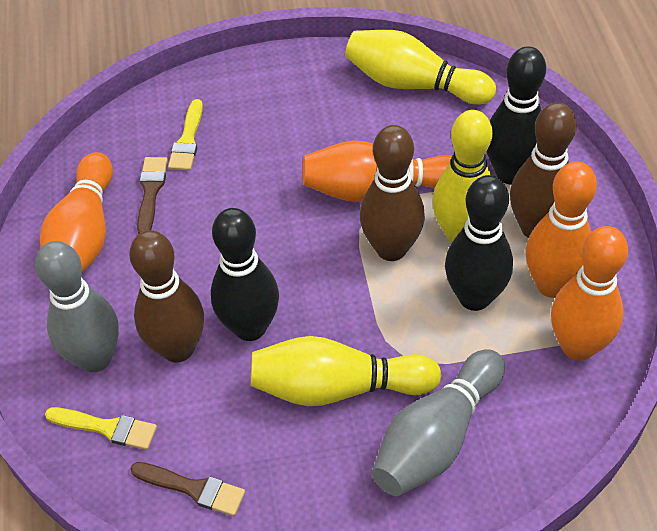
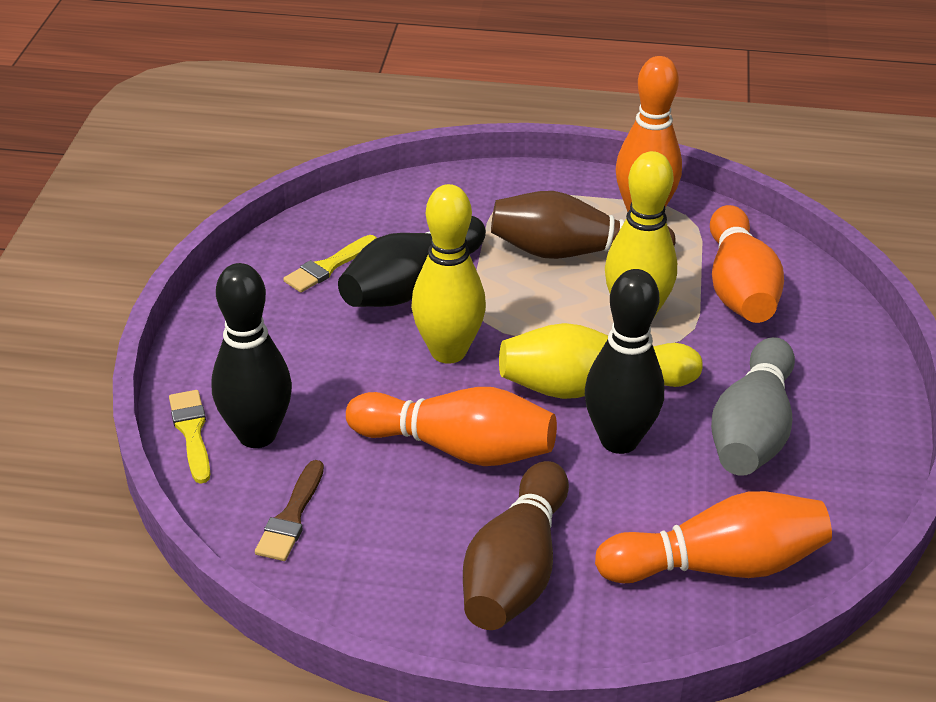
brown bowling pin: [129,230,204,362] [360,125,425,261] [510,102,577,238] = 3 -> [463,461,569,630] [491,191,676,259] = 2
brown brush: [130,462,245,516] [137,157,168,234] = 2 -> [255,460,324,561] = 1
grey bowling pin: [35,241,119,372] [372,349,505,496] = 2 -> [711,337,795,476] = 1

